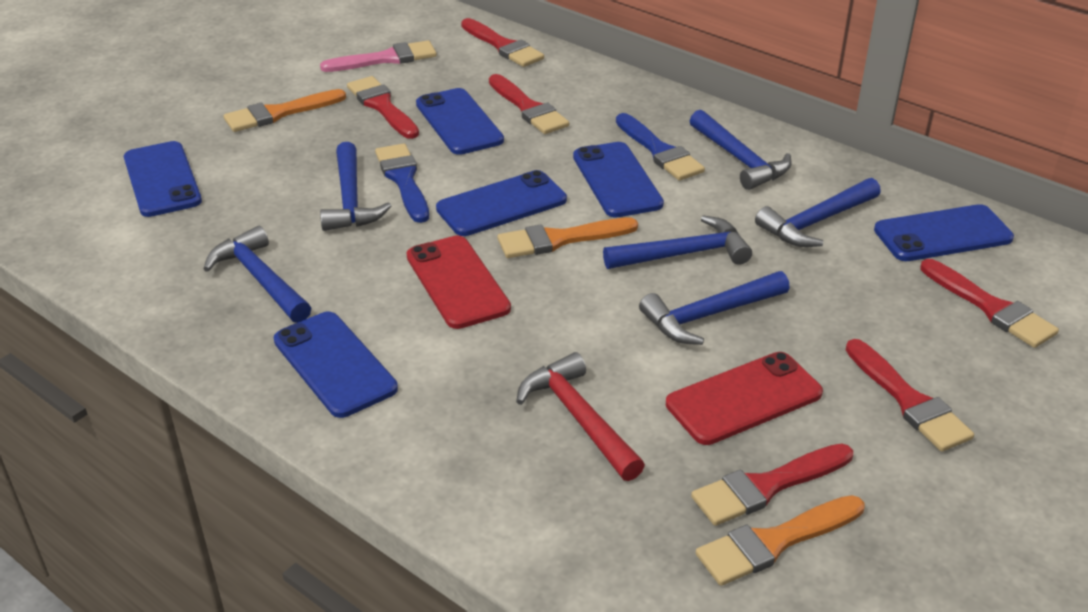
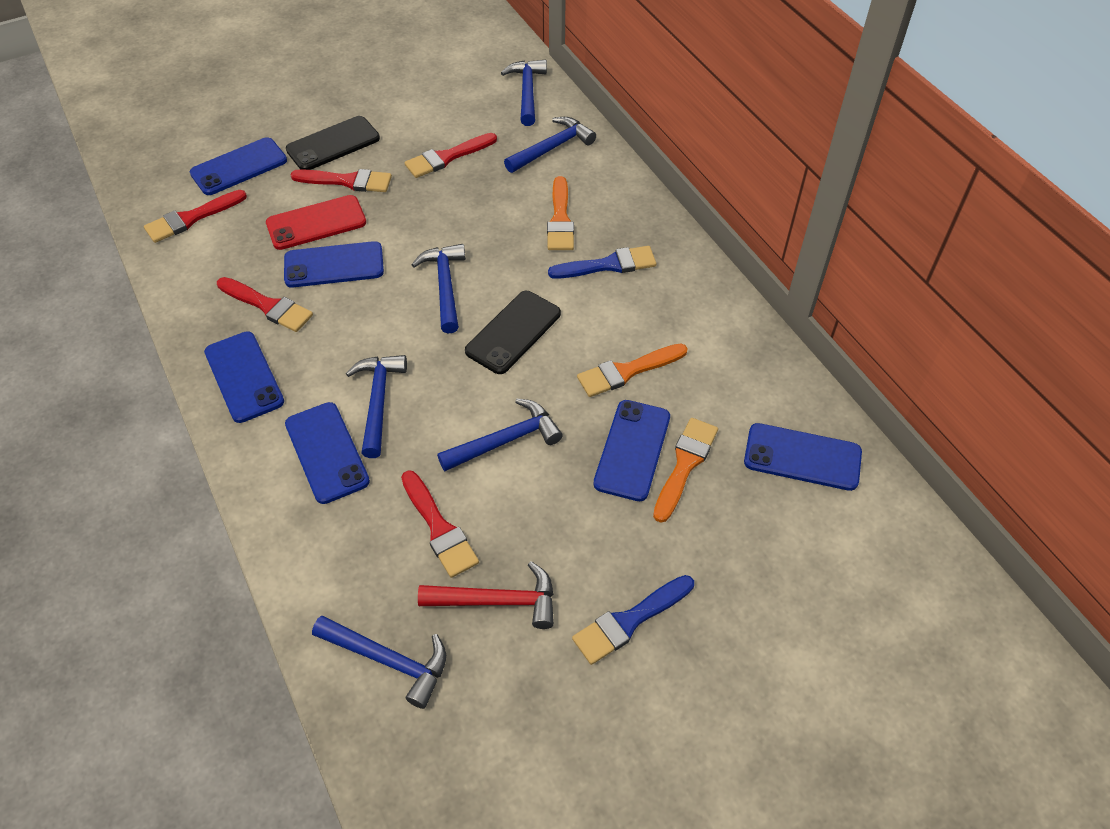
black phone: none = 0 -> [286,116,380,170] [465,291,561,374] = 2
pink brush: [320,40,437,72] = 1 -> none = 0
red brush: [347,76,419,139] [461,18,544,67] [489,74,569,134] [691,443,853,526] [846,339,974,451] [920,259,1059,348] = 6 -> [144,190,247,243] [217,277,313,332] [291,169,392,192] [401,470,479,578] [405,133,497,178] = 5
red phone: [407,235,511,329] [666,352,823,445] = 2 -> [266,195,366,250] = 1

